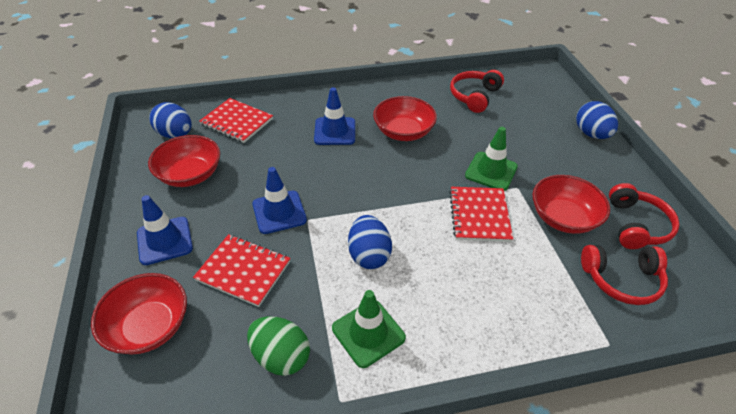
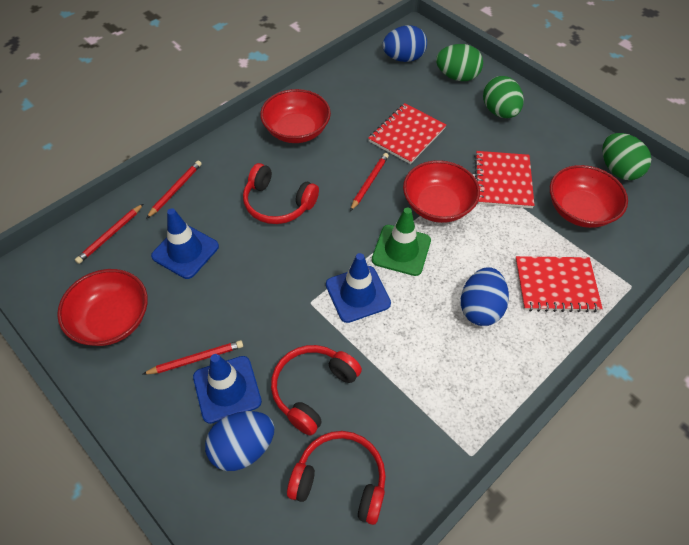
green egg: [247,316,310,376] = 1 -> [436,44,483,81] [483,76,524,118] [602,133,651,180] = 3
green traffic cone: [332,290,406,368] [465,127,518,191] = 2 -> [372,208,431,276] = 1
red pencil: none = 0 -> [75,204,143,264] [143,340,243,374] [146,161,202,219] [350,153,389,211] = 4

